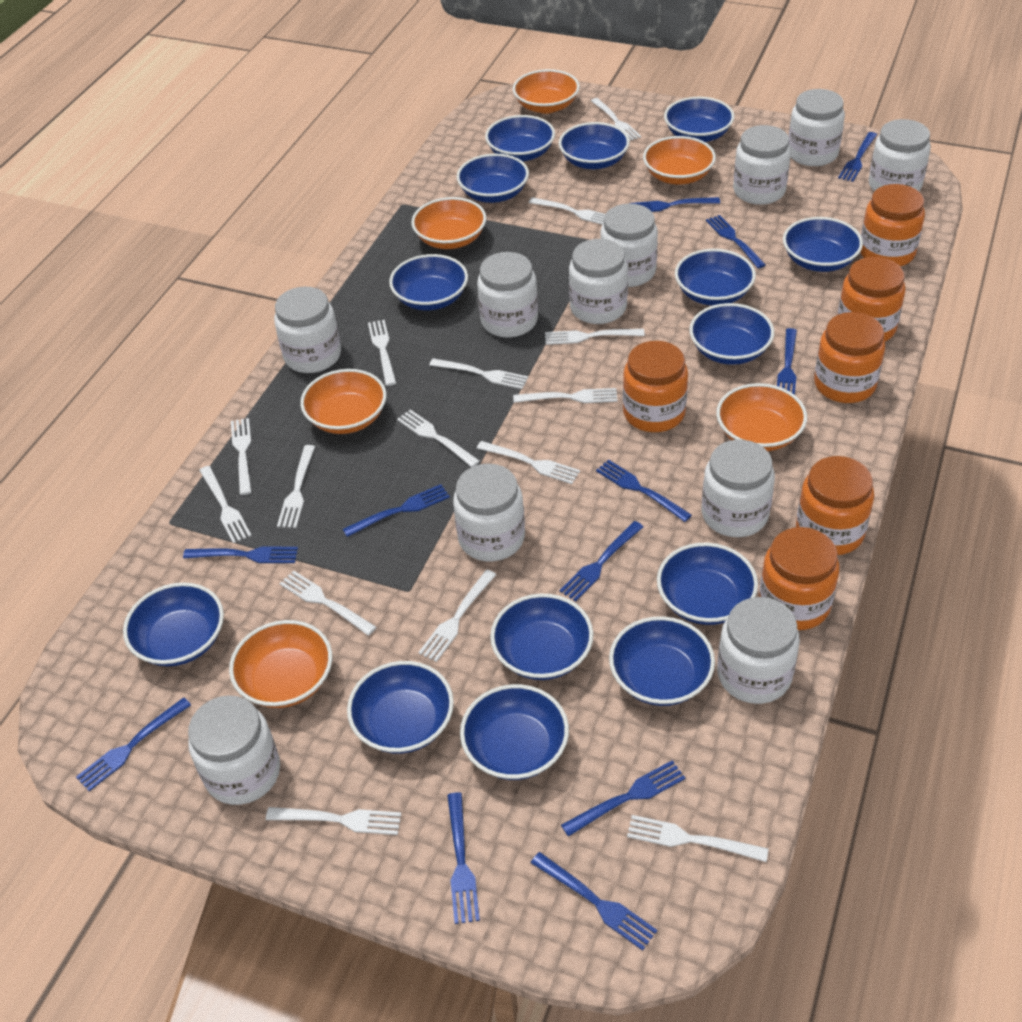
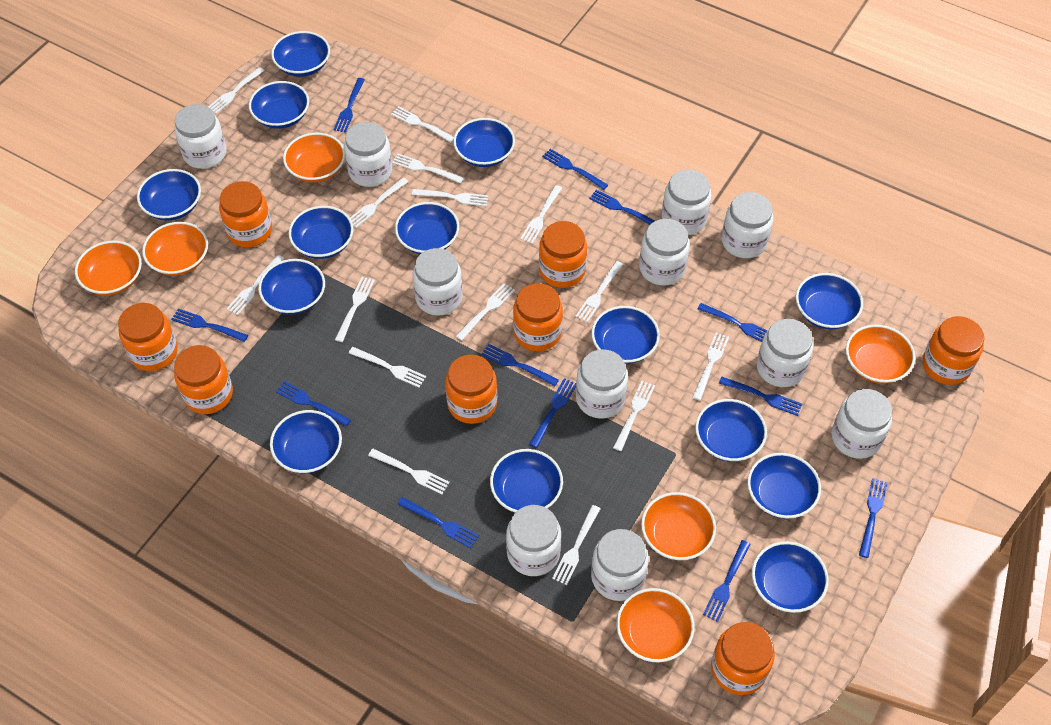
orange jar: [623,341,688,432] [759,527,839,630] [796,456,874,555] [814,312,885,403] [838,257,905,342] [860,184,925,266] = 6 -> [118,303,178,371] [174,345,233,414] [219,181,272,247] [445,354,497,424] [513,283,563,351] [539,221,587,288] [711,622,775,695] [923,316,984,385] = 8

